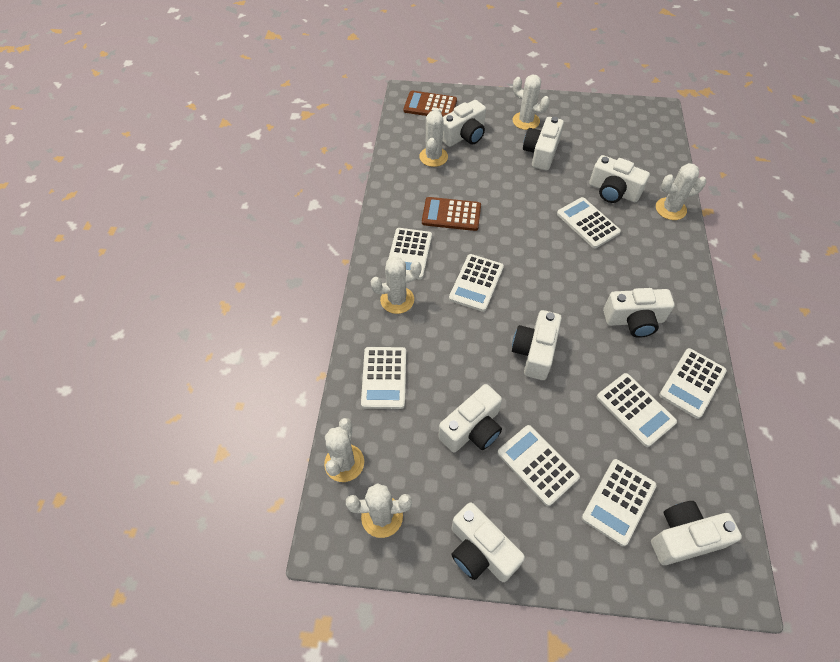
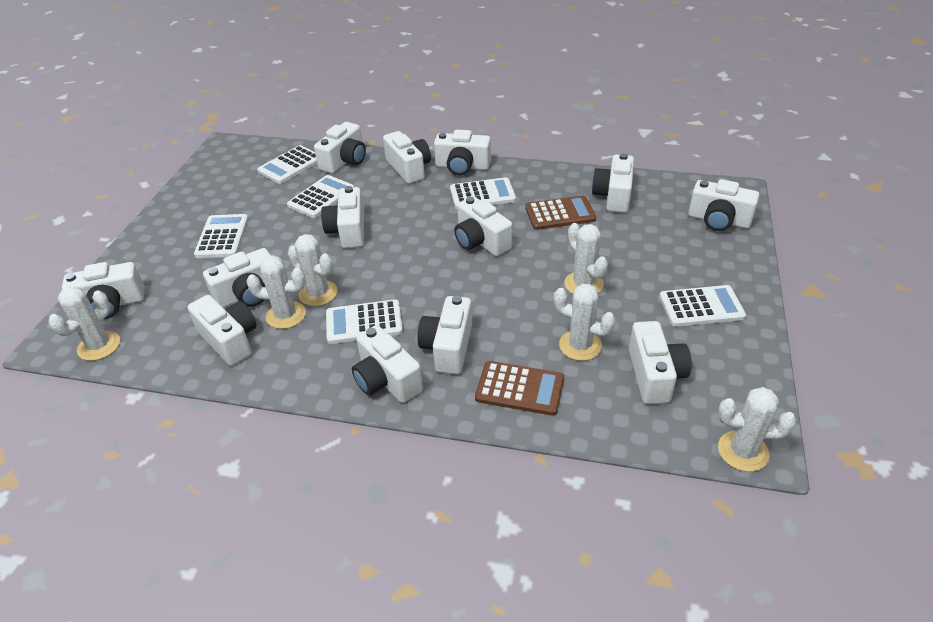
white calculator: [361,347,406,409] [388,228,432,279] [449,254,504,312] [497,425,580,506] [557,197,621,248] [582,459,657,546] [597,373,677,447] [659,348,727,419] = 8 -> [194,214,249,258] [257,145,317,184] [287,175,354,218] [326,299,403,344] [450,177,516,209] [659,285,746,327] = 6
white camera: [438,384,502,452] [443,100,486,147] [451,502,525,582] [512,310,562,380] [523,117,564,171] [589,155,650,203] [603,288,675,338] [651,501,742,565] = 8 -> [62,262,145,319] [188,295,257,366] [203,248,271,308] [314,122,366,174] [321,186,364,248] [352,325,423,403] [383,131,431,184] [417,296,472,374] [434,130,491,176] [454,196,512,256] [592,153,634,213] [629,321,691,404] [688,179,760,231] = 13

